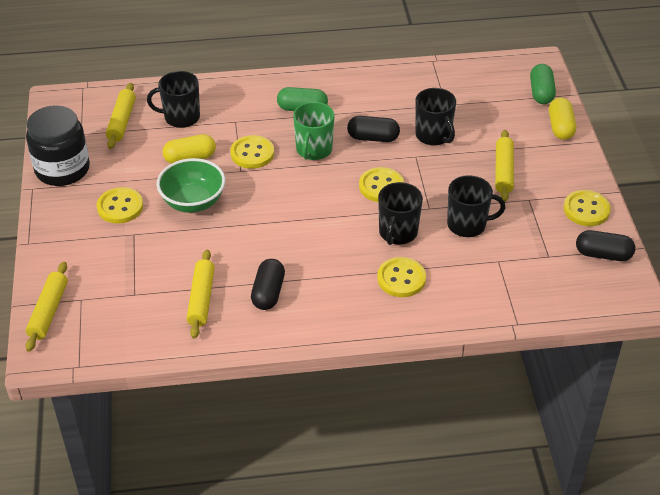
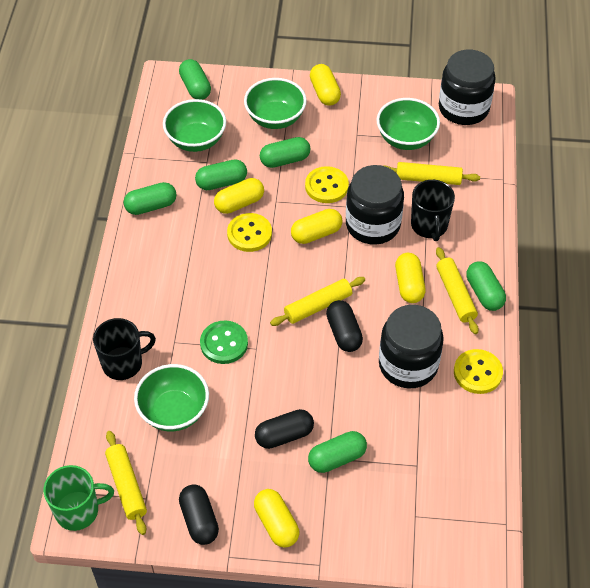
black jar: [26,105,90,186] = 1 -> [346,165,404,245] [379,305,444,389] [439,50,496,125] = 3
black mug: [147,71,200,128] [378,182,423,245] [415,88,456,145] [447,175,505,237] = 4 -> [93,318,156,380] [411,180,455,241] = 2
green bowl: [157,158,225,213] = 1 -> [134,364,209,431] [163,99,226,152] [244,78,307,129] [377,98,440,150] = 4
green button: none = 0 -> [200,320,248,364] = 1
green capsule: [277,87,328,111] [530,64,556,104] = 2 -> [124,182,176,215] [179,59,211,100] [195,159,247,190] [260,137,311,168] [308,431,367,473] [466,261,506,311] = 6
yellow button: [97,187,143,223] [230,135,274,169] [359,167,404,202] [377,257,426,297] [563,190,611,226] = 5 -> [227,213,272,252] [305,166,349,203] [454,349,503,394] = 3
yellow capsule: [163,134,216,164] [549,97,576,140] = 2 -> [214,178,264,214] [254,489,299,548] [291,209,342,244] [310,64,341,106] [395,253,426,303] = 5

